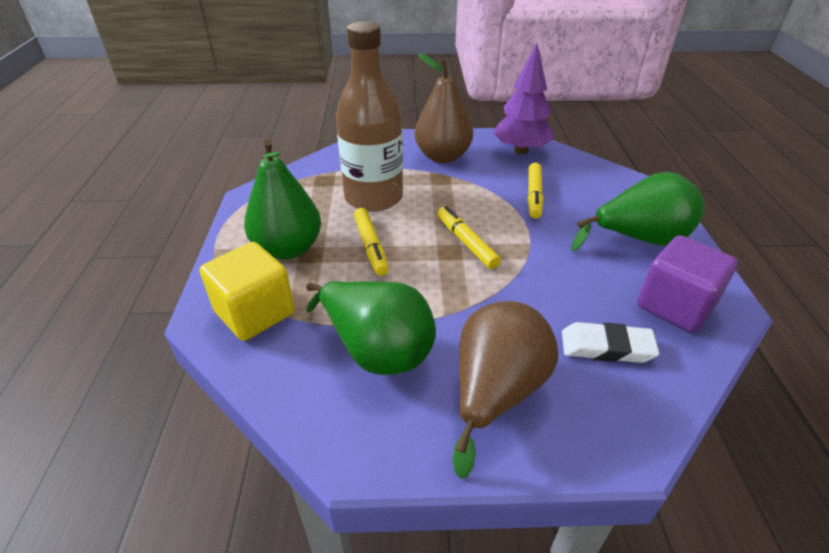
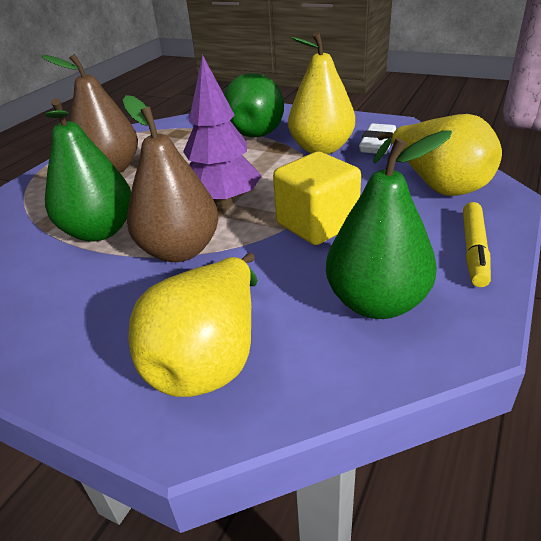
brown bottle: [336,21,403,212] = 1 -> none = 0
purple cube: [637,235,738,333] = 1 -> none = 0
yellow marker: [354,208,389,276] [438,206,501,269] [528,163,543,219] = 3 -> [463,202,491,287] = 1
yellow pear: none = 0 -> [128,253,258,397] [288,32,355,154] [373,114,502,196] = 3

